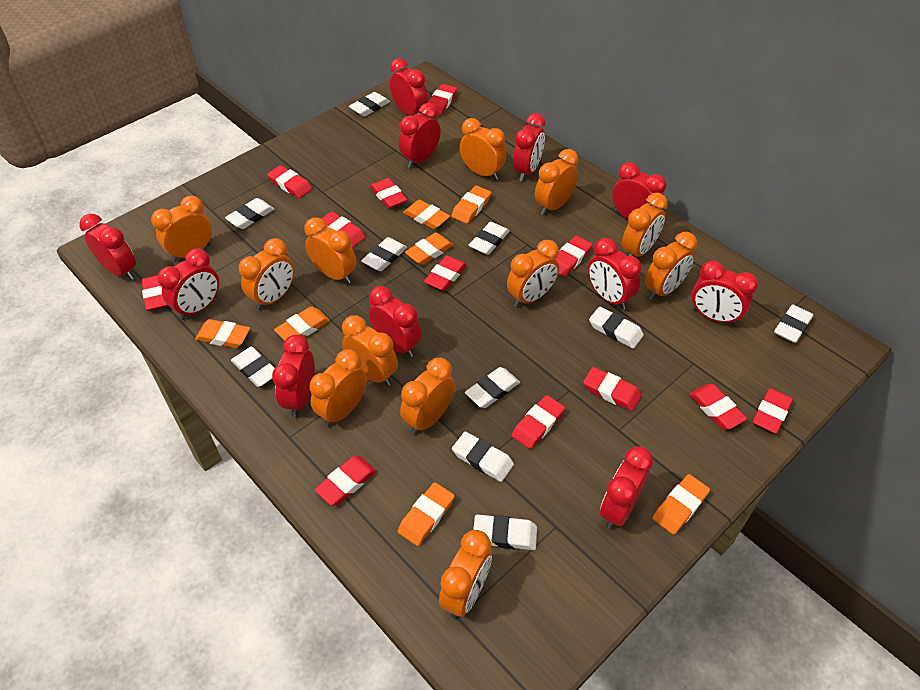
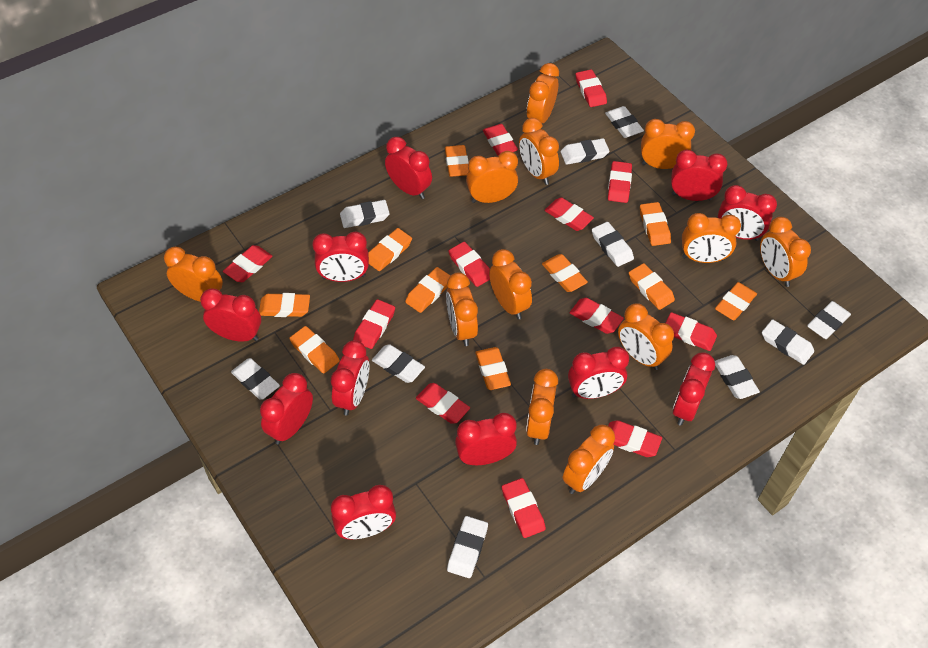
orange eraser: [195,319,250,348] [274,307,330,341] [398,482,455,546] [403,200,450,229] [405,232,453,265] [451,185,491,224] [653,474,710,535] = 7 -> [259,293,310,317] [289,326,340,374] [368,228,412,271] [405,267,450,313] [445,145,469,177] [475,347,511,390] [542,254,588,292] [629,263,675,310] [640,202,671,246] [715,282,757,320] = 10

